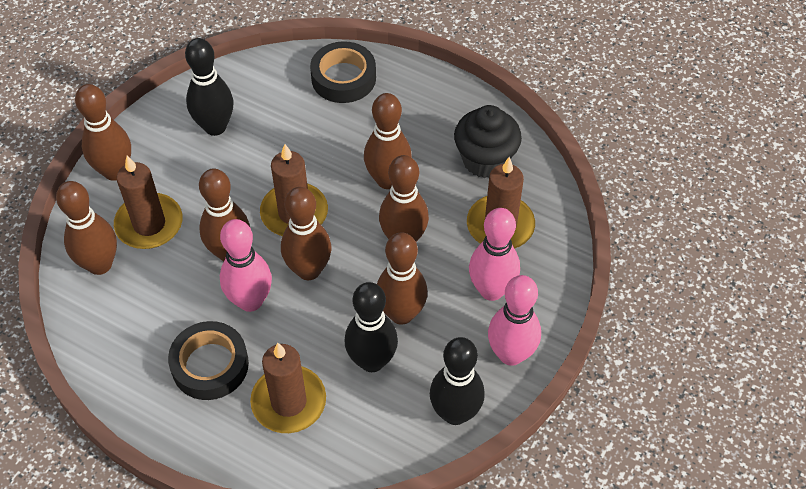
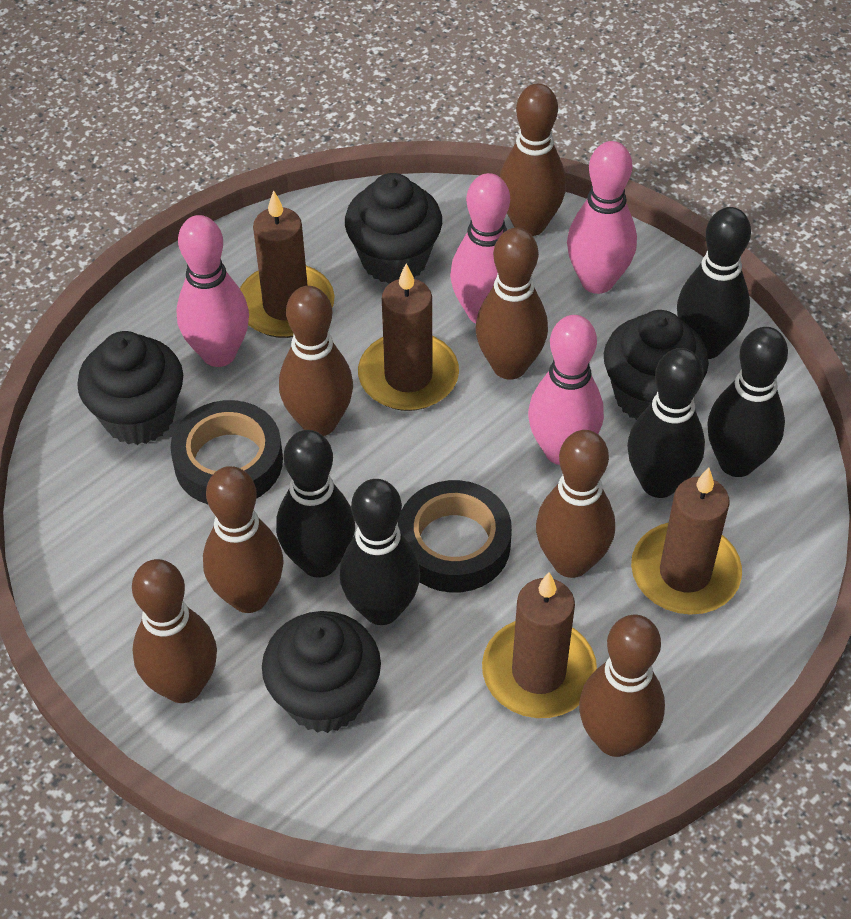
black bowling pin: [185,38,233,136] [345,282,398,372] [430,337,485,425] = 3 -> [276,430,355,578] [340,479,420,625] [627,348,705,498] [677,207,751,359] [707,327,788,477] = 5
black cupcake: [454,105,522,178] = 1 -> [77,331,183,445] [262,611,381,733] [345,173,442,284] [604,310,709,420] = 4
pink bowling pin: [220,219,272,312] [469,208,520,301] [488,275,541,366] = 3 -> [176,215,249,367] [450,173,510,324] [528,315,604,465] [567,141,637,294] = 4

